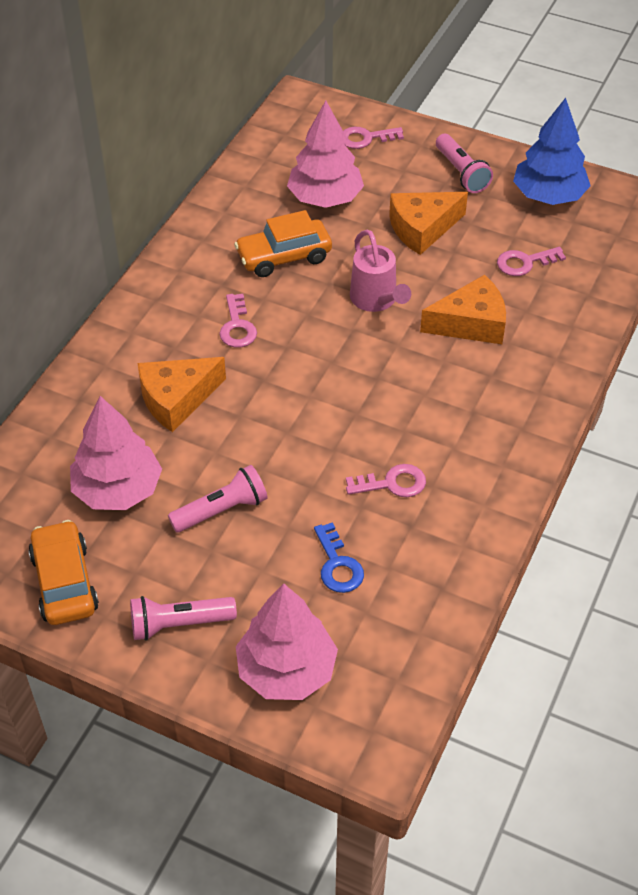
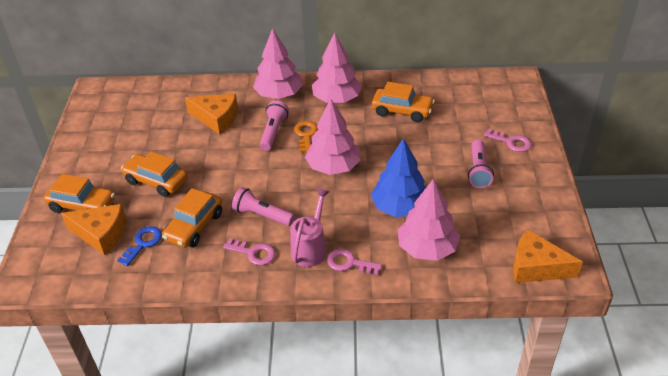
orange car: [28,520,99,625] [234,210,332,277] = 2 -> [44,174,115,213] [121,151,188,197] [162,188,222,248] [372,82,435,122] = 4
orange key: none = 0 -> [294,121,318,152] = 1
pink key: [219,294,257,348] [343,127,404,149] [346,464,426,497] [497,247,566,276] = 4 -> [223,238,276,265] [327,249,382,276] [484,128,532,152] = 3
pink tree: [70,396,162,510] [236,583,338,700] [287,101,364,208] = 3 -> [253,28,303,99] [305,99,361,175] [312,32,362,103] [398,179,460,261] = 4

